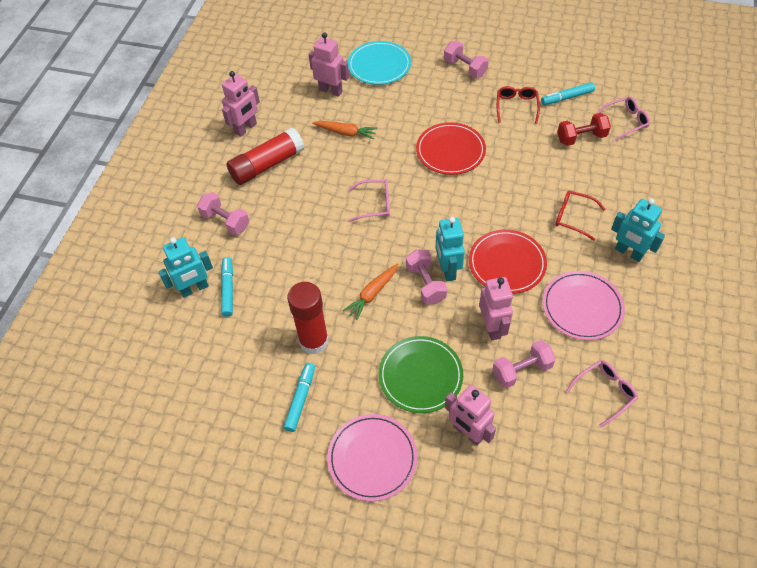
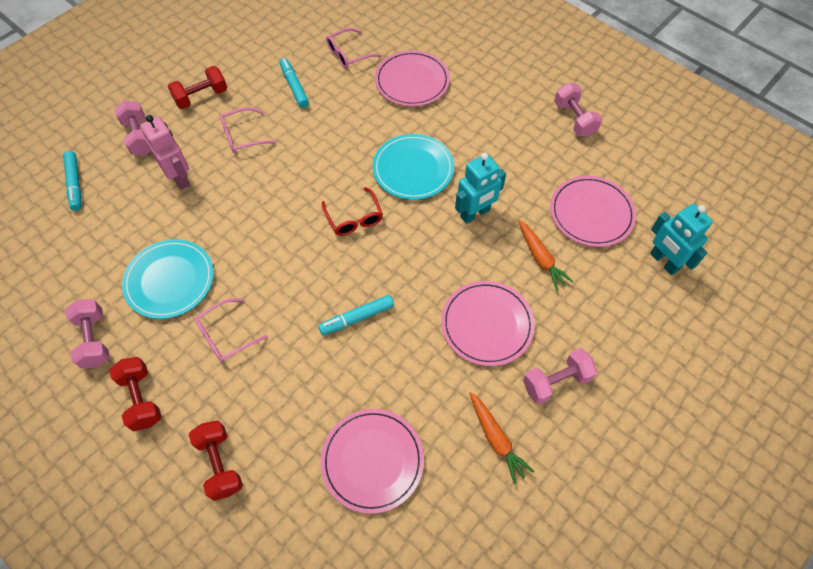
green plate: [379,336,463,413] = 1 -> none = 0
pink plate: [327,414,417,501] [542,271,625,340] = 2 -> [321,409,424,514] [375,50,450,106] [441,281,535,366] [550,176,636,247] = 4
pink robot: [222,71,260,137] [309,32,349,97] [445,385,496,446] [479,277,513,341] = 4 -> [140,115,190,190] = 1
red dumbbell: [557,113,611,146] = 1 -> [109,357,162,431] [168,66,227,109] [189,420,243,501] = 3
red glasses: [497,86,540,124] [555,191,606,241] = 2 -> [322,187,383,236] = 1
red glue stick: [226,128,304,185] [287,282,329,354] = 2 -> none = 0
red plate: [416,122,486,175] [469,229,547,294] = 2 -> none = 0
turquoise plate: [348,41,411,85] = 1 -> [122,239,214,319] [373,134,454,200] = 2
turquoise robot: [158,237,213,298] [435,217,465,281] [611,198,665,262] = 3 -> [455,153,506,224] [650,204,713,275] = 2

